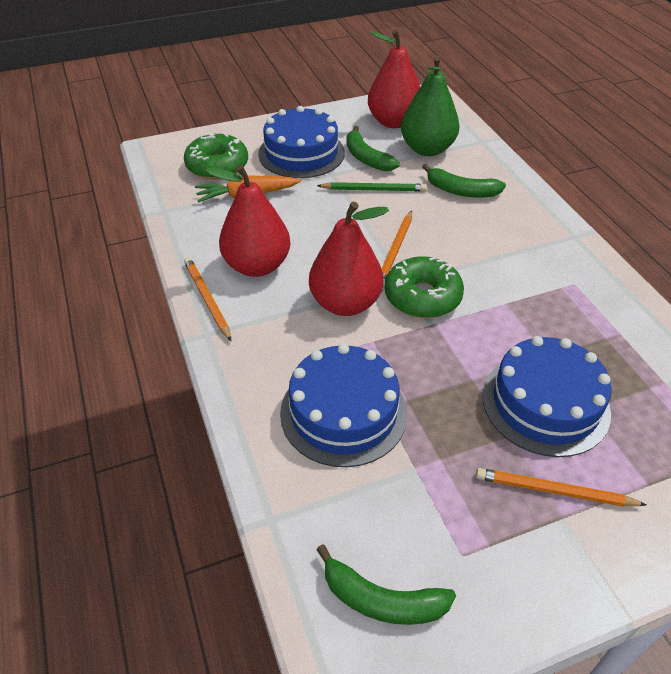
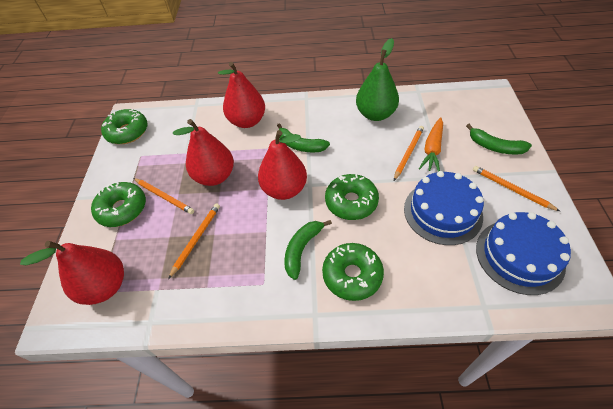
blue cake: [258,106,345,178] [280,344,407,467] [482,336,612,457] = 3 -> [404,171,484,245] [476,212,571,295] = 2
green donut: [184,133,248,180] [385,256,464,318] = 2 -> [91,182,146,227] [101,109,148,144] [322,243,384,301] [325,174,379,220] = 4
green pencil: [317,182,427,192] = 1 -> none = 0
orange pencil: [184,257,231,341] [382,210,412,285] [476,468,647,507] = 3 -> [133,178,194,214] [168,203,220,279] [394,126,424,181] [473,166,560,211] = 4
red pear: [205,165,290,277] [309,201,389,316] [368,29,420,128] = 3 -> [20,241,124,305] [173,119,234,186] [218,62,265,128] [258,130,307,200] = 4

